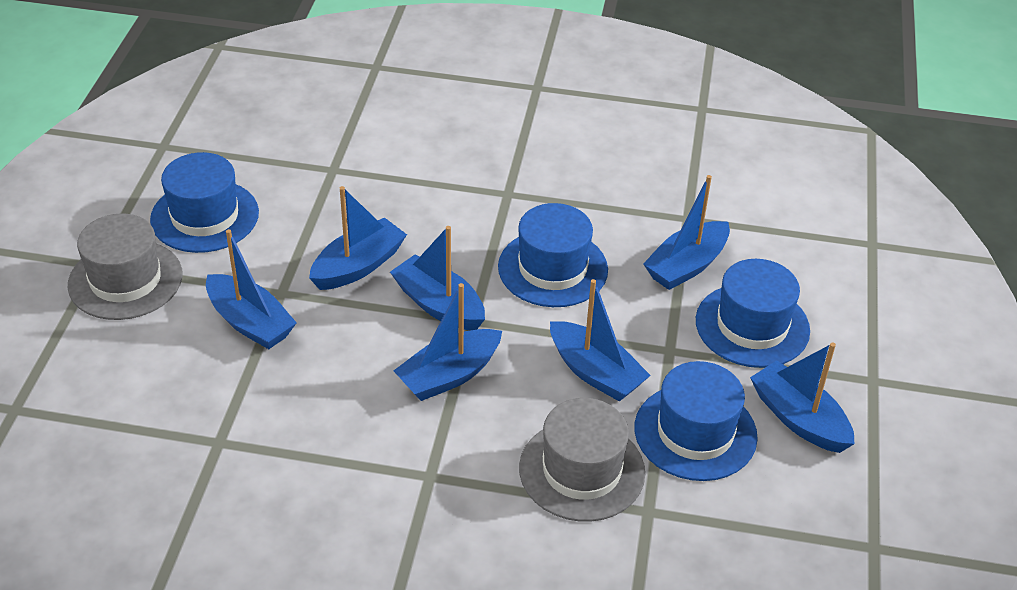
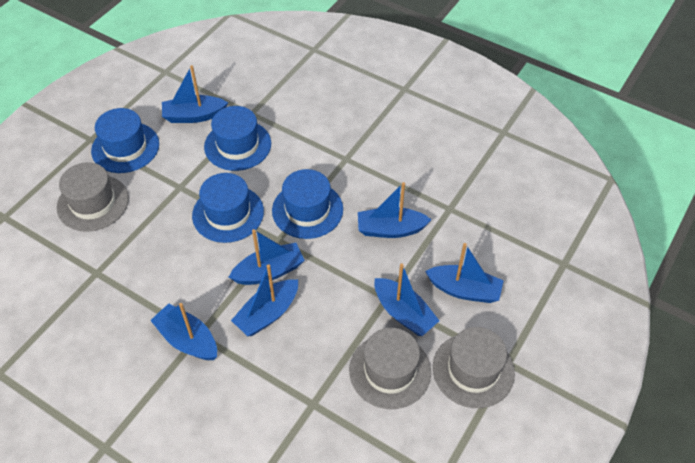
grey hat: [68,213,183,320] [519,398,645,522] = 2 -> [57,162,129,232] [349,328,431,409] [433,327,515,408] = 3

